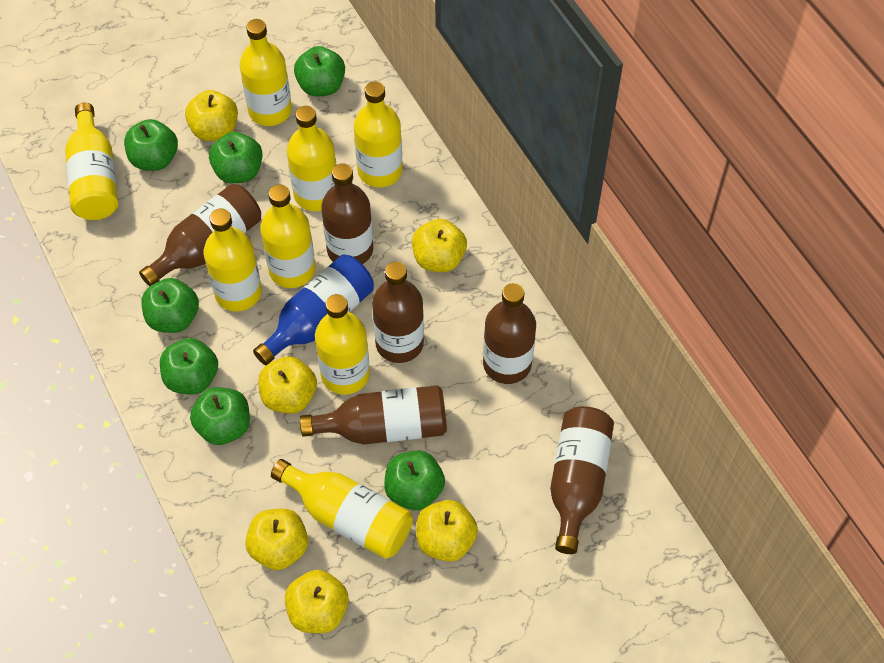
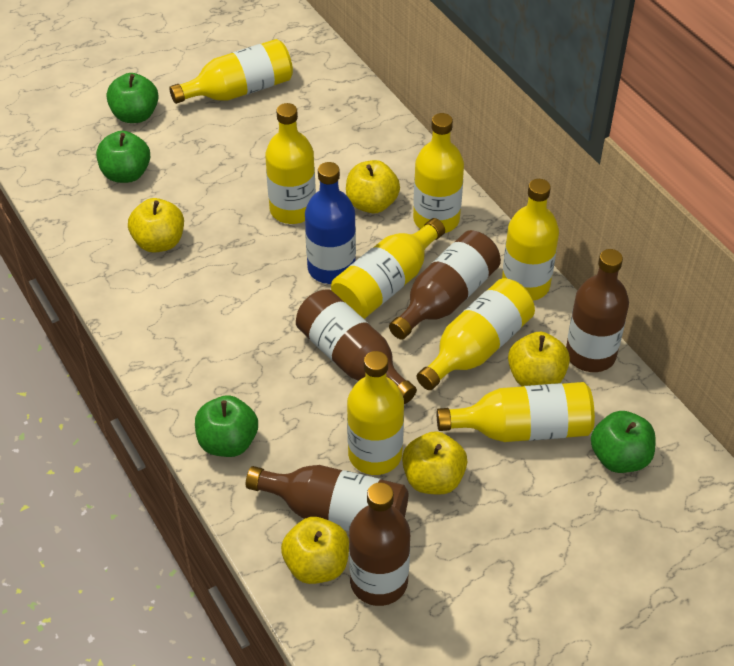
brown bottle: [139,184,261,286] [300,385,447,445] [321,163,373,264] [372,262,424,363] [483,283,536,384] [550,406,614,554] = 6 -> [246,465,408,531] [296,289,417,404] [349,482,410,606] [389,230,501,340] [566,249,629,372] = 5
green apple: [124,119,178,171] [142,278,199,333] [160,338,218,394] [190,387,250,445] [209,132,263,184] [294,46,345,96] [384,450,445,510] = 7 -> [96,131,150,183] [107,73,159,123] [195,395,258,457] [591,411,656,473] = 4
yellow apple: [185,90,238,141] [245,509,308,570] [258,356,317,413] [285,570,348,633] [412,219,467,272] [416,500,478,562] = 6 -> [128,198,184,253] [281,517,349,584] [346,160,400,213] [402,431,467,495] [508,332,570,386] = 5

